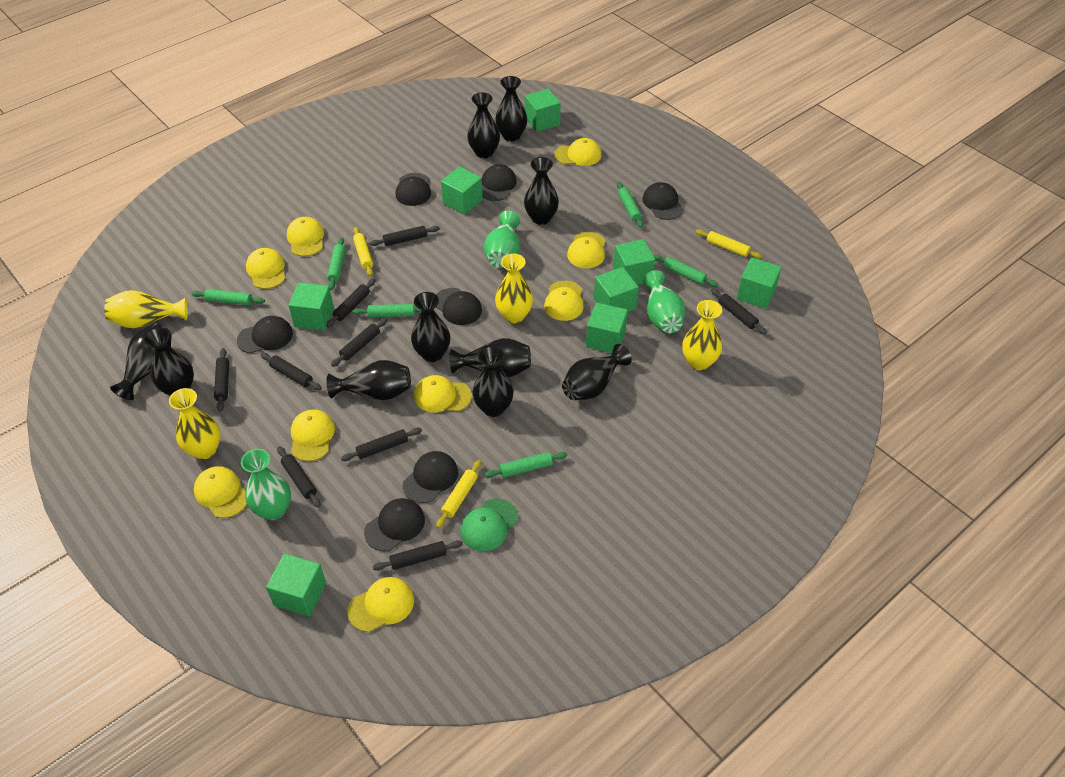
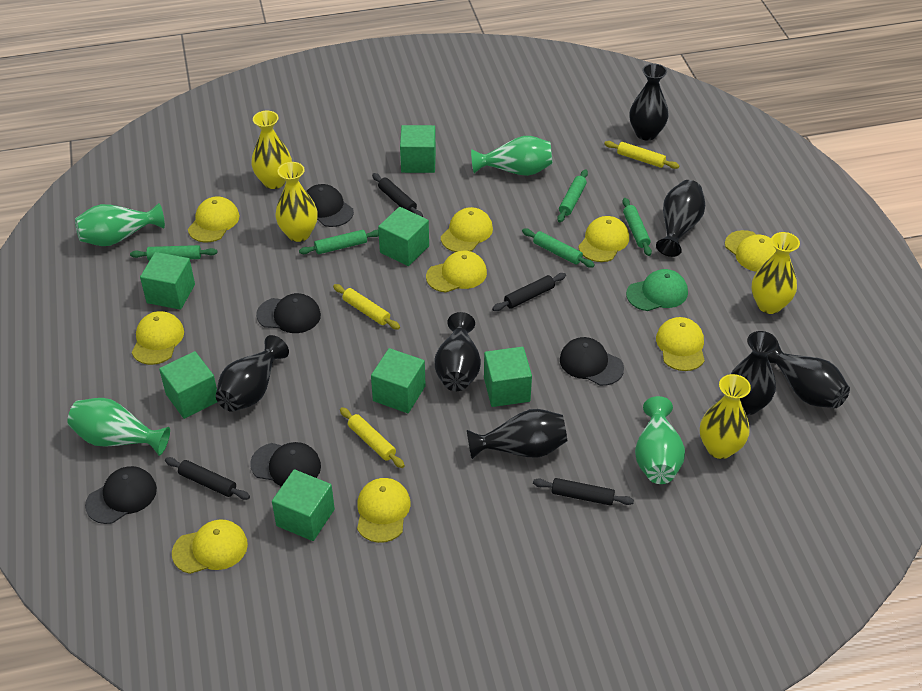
black cap: [237,316,293,353] [364,498,425,551] [396,173,431,206] [402,451,458,503] [436,288,482,325] [482,164,517,201] [643,182,684,220] = 7 -> [85,466,157,524] [250,442,321,487] [256,293,321,333] [306,184,354,227] [560,337,624,386] = 5
black rolling pin: [214,348,229,411] [260,353,322,390] [277,446,321,508] [326,279,376,327] [331,318,387,367] [341,427,422,461] [370,226,440,246] [372,540,463,571] [711,288,767,335] = 9 -> [165,457,250,500] [372,173,423,217] [492,273,566,311] [533,478,634,506] = 4
black vase: [110,323,172,400] [143,327,194,396] [326,360,411,400] [411,292,450,362] [449,338,531,377] [467,92,500,159] [473,346,514,417] [495,76,527,142] [524,157,559,225] [562,344,632,400] = 10 -> [216,335,289,412] [435,312,481,391] [467,409,567,459] [630,64,669,141] [656,180,705,257] [731,331,778,415] [767,343,850,408] = 7
green cube: [266,554,326,616] [288,282,334,331] [441,166,483,215] [525,89,561,132] [586,303,628,353] [594,267,639,312] [613,239,655,285] [737,257,782,309] = 8 -> [140,252,195,310] [159,351,217,419] [272,469,335,541] [371,348,426,413] [378,207,429,266] [400,125,436,173] [484,347,532,407] = 7
green rolling pin: [191,289,265,305] [327,237,345,290] [353,304,422,317] [484,452,568,478] [617,182,643,228] [653,254,718,287] = 6 -> [130,245,217,261] [299,230,379,254] [522,228,595,268] [557,170,588,222] [622,198,652,256] = 5
green vase: [241,449,291,520] [484,211,520,268] [643,270,685,333] = 3 -> [67,398,170,456] [75,203,165,246] [471,136,553,176] [635,396,685,484] = 4

